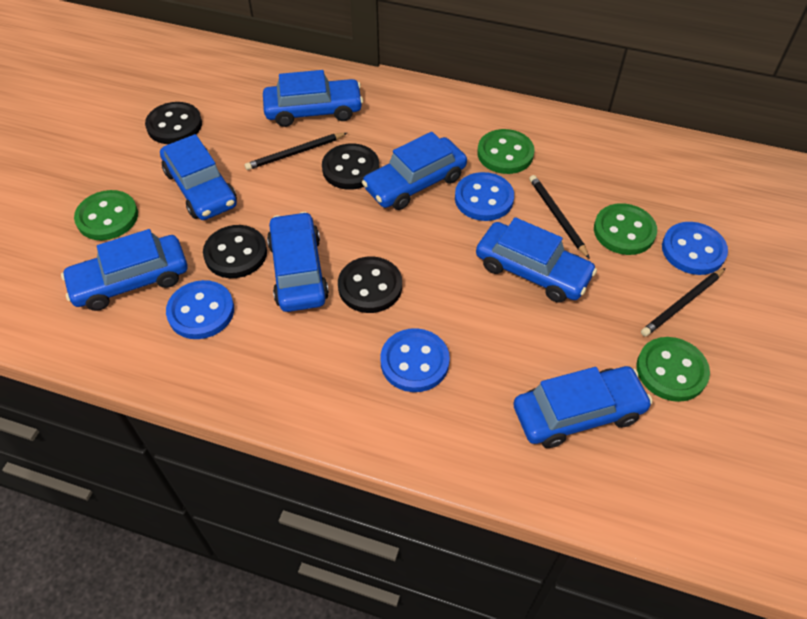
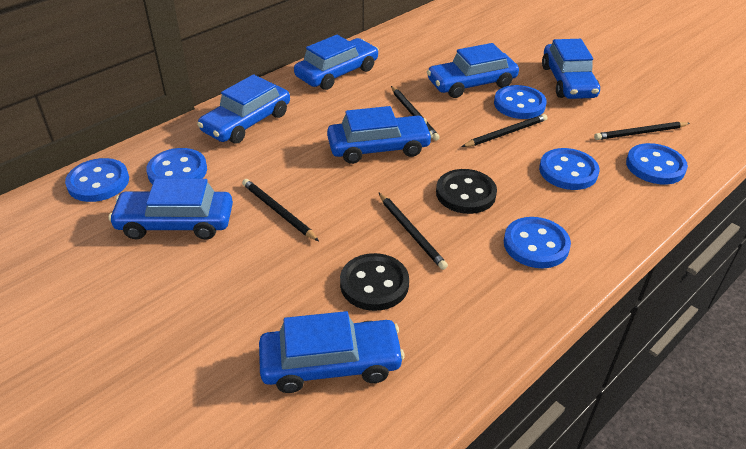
black button: [145,102,202,144] [203,225,267,278] [322,144,379,190] [338,256,402,313] = 4 -> [340,253,409,311] [436,169,497,214] = 2
black pencil: [245,133,347,170] [529,175,590,259] [641,268,725,337] = 3 -> [242,179,319,241] [379,193,448,270] [391,86,440,141] [461,114,547,147] [594,122,690,140] = 5
blue button: [166,280,234,339] [380,328,450,392] [455,172,514,221] [662,222,728,275] = 4 -> [65,158,129,202] [146,148,207,185] [494,85,547,119] [504,217,571,268] [539,148,599,190] [626,143,688,185] = 6
green button: [74,190,138,240] [477,129,535,174] [594,203,657,255] [636,337,710,402] = 4 -> none = 0

